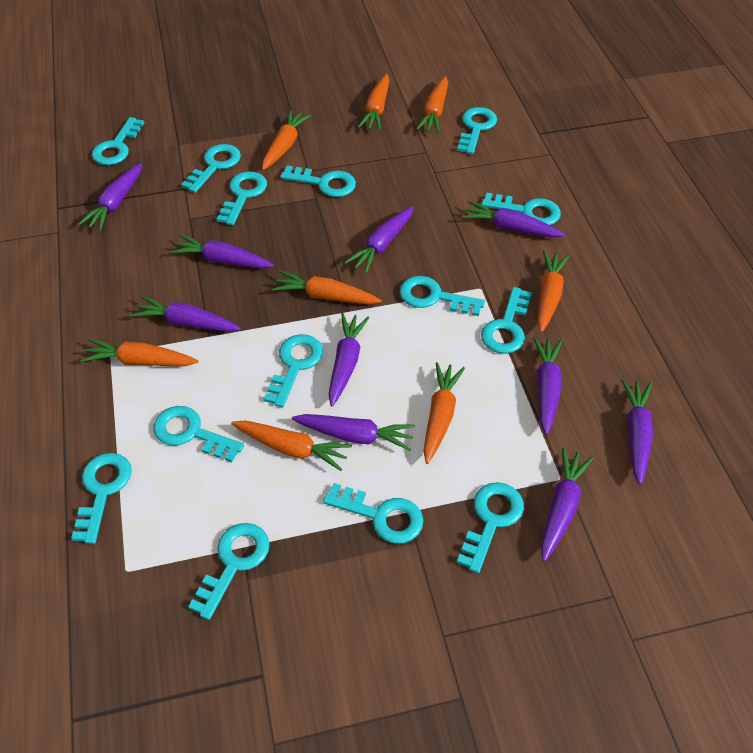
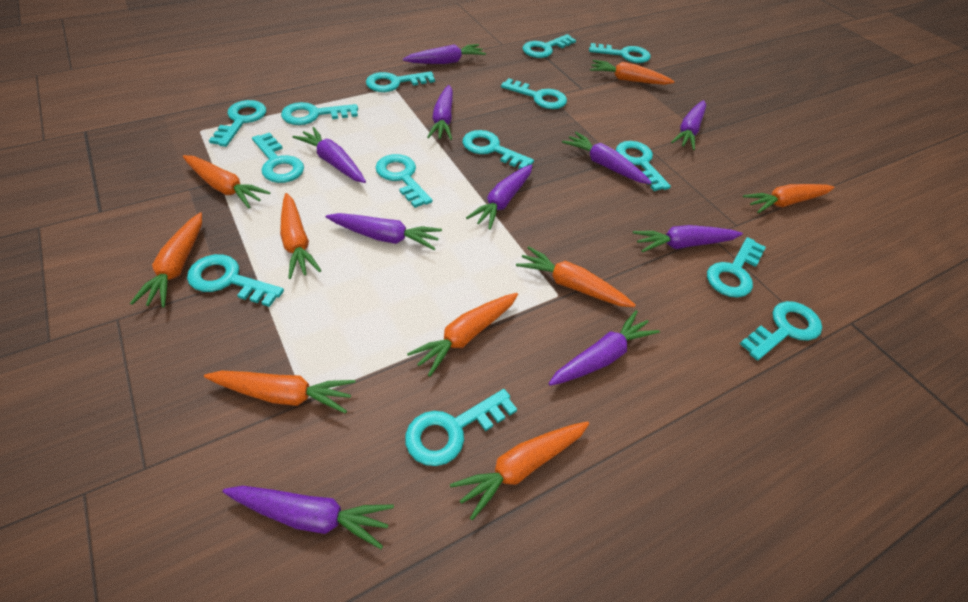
orange carrot: [81,339,199,366] [231,420,352,471] [262,110,311,170] [272,271,382,304] [358,74,389,131] [416,76,448,133] [423,362,465,464] [537,250,570,333] = 8 -> [130,212,202,307] [183,155,270,208] [204,371,355,414] [280,193,321,279] [407,293,518,377] [450,421,589,520] [516,246,636,307] [590,60,675,85] [743,184,835,213] = 9

